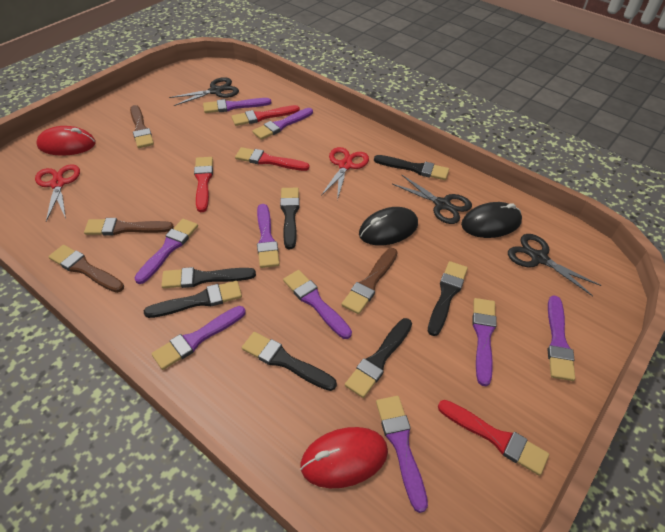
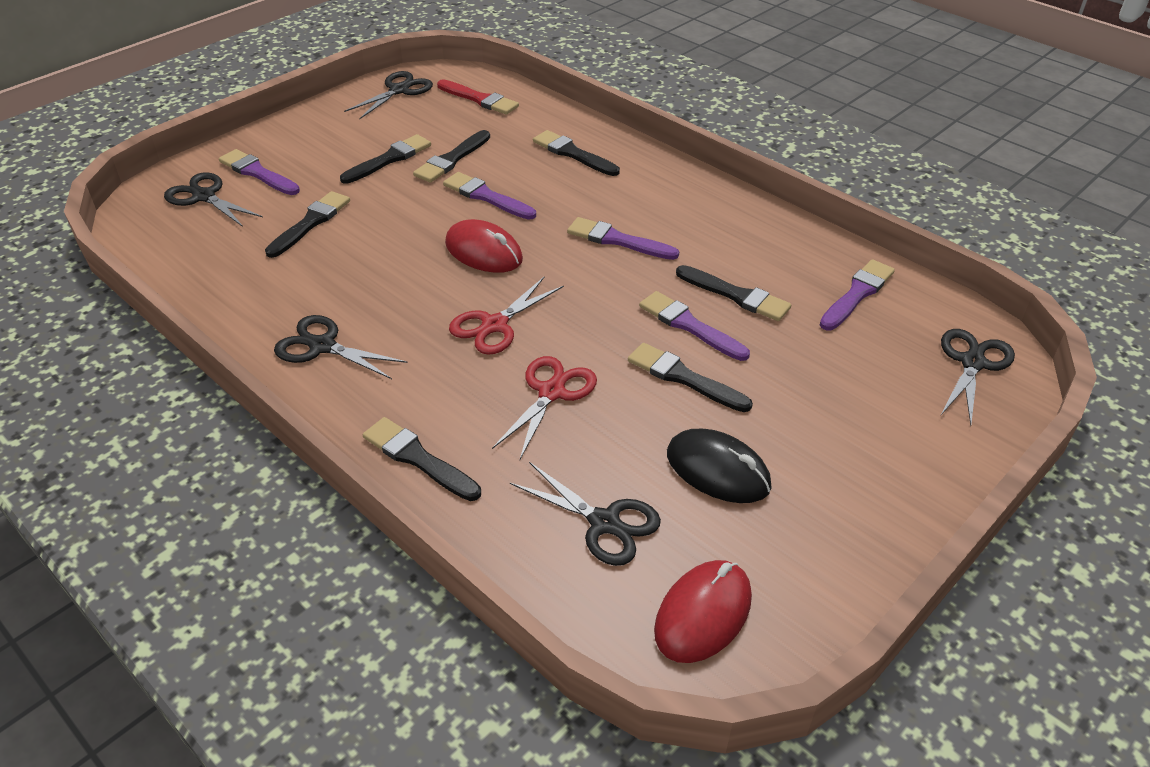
black mouse: [359,207,418,246] [461,202,522,238] = 2 -> [667,429,772,503] = 1
black scissors: [169,77,239,106] [392,175,472,224] [508,234,602,296] = 3 -> [164,172,263,227] [274,315,407,379] [344,71,433,119] [510,462,661,566] [941,329,1015,425] = 5
brown brush: [48,245,124,293] [84,218,174,235] [130,105,154,148] [341,248,398,314] = 4 -> none = 0
purple brush: [135,219,198,284] [151,306,246,370] [203,98,271,113] [252,108,313,140] [257,204,280,268] [283,270,352,339] [376,396,428,513] [472,298,497,386] [547,295,575,381] = 9 -> [219,149,300,195] [443,172,536,220] [567,217,679,260] [639,291,750,361] [820,259,895,331] = 5
red brush: [194,157,213,212] [231,105,300,126] [235,147,310,171] [438,400,549,476] = 4 -> [437,79,519,115] = 1

